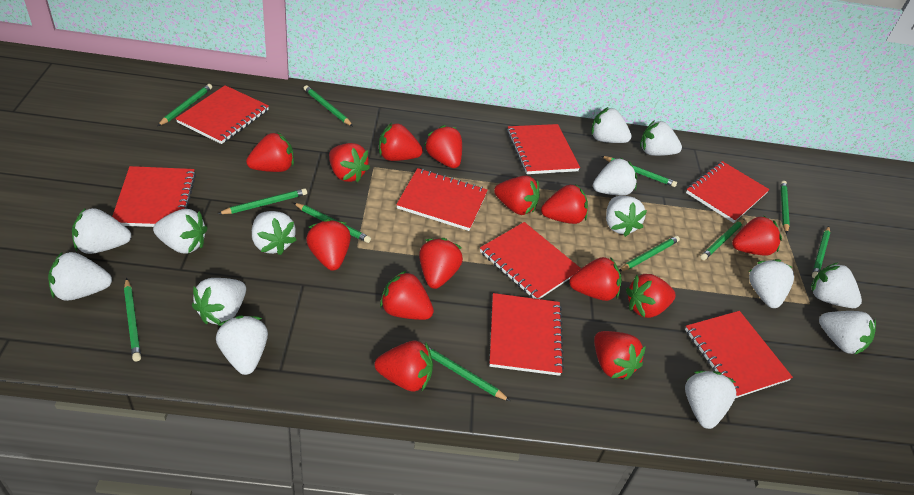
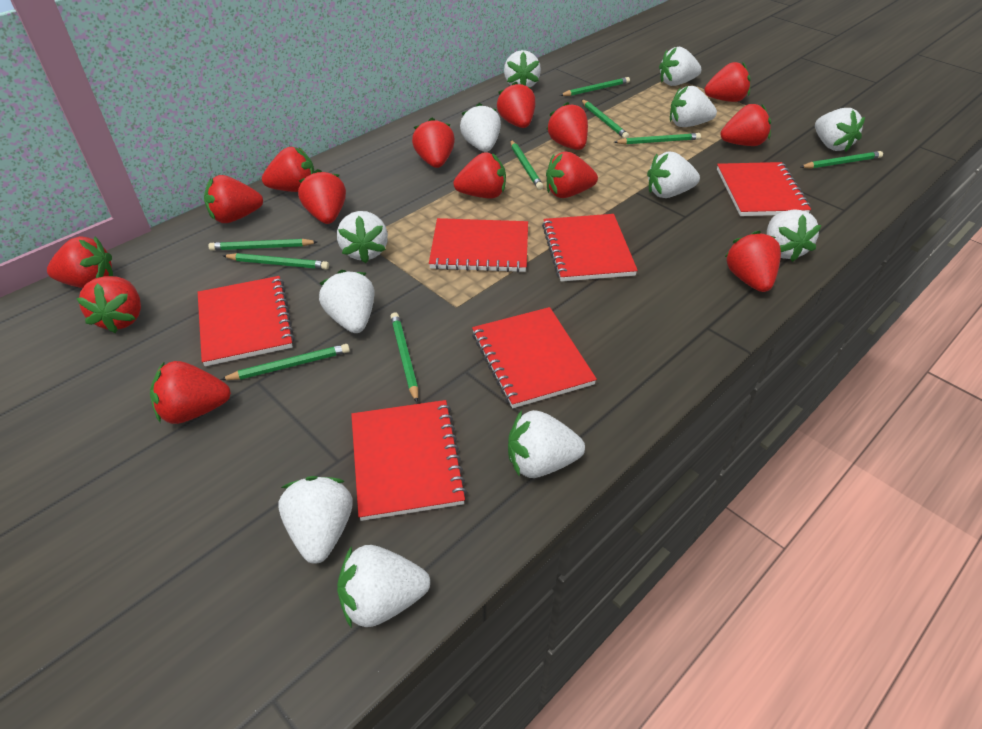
green pencil: [124,278,141,361] [158,84,212,126] [218,188,307,214] [294,203,371,243] [304,85,353,126] [424,344,510,401] [601,156,677,187] [619,236,680,272] [700,219,745,260] [781,181,790,234] [812,226,830,278] = 11 -> [208,239,317,251] [220,344,350,380] [223,253,329,270] [390,312,418,403] [510,140,543,190] [560,77,630,96] [581,99,629,138] [614,133,701,145] [800,151,883,169] = 9
red notebook: [112,166,196,227] [176,85,269,144] [396,168,488,231] [480,222,581,299] [489,293,564,376] [507,124,580,174] [685,311,793,398] [686,161,770,223] = 8 -> [198,276,295,366] [351,400,467,521] [429,218,528,272] [472,307,597,408] [542,214,638,282] [717,162,811,216] = 6
white strawberry: [48,252,112,301] [72,208,131,254] [153,209,207,254] [192,278,246,324] [216,315,268,375] [252,211,297,255] [591,107,632,143] [593,158,637,195] [606,196,647,237] [640,120,682,156] [685,371,736,429] [749,259,794,308] [811,262,862,308] [819,311,876,355] = 14 -> [278,476,352,564] [319,270,375,333] [337,211,388,263] [337,545,430,628] [460,103,501,152] [504,50,541,87] [508,410,585,478] [647,151,700,198] [659,47,702,86] [670,86,717,127] [767,209,821,262] [815,108,865,152] = 12

